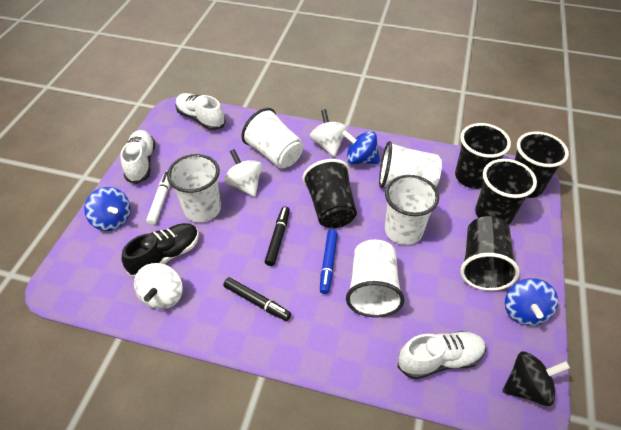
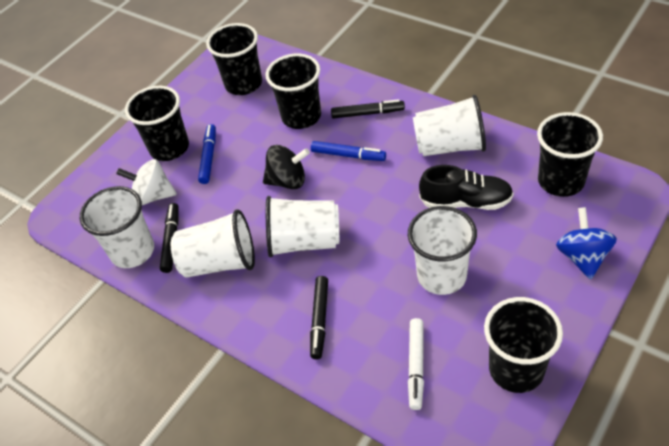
black marker: [223,277,291,321] [265,206,290,266] = 2 -> [160,203,179,273] [310,276,328,359] [331,99,405,119] = 3
blue marker: [320,229,338,294] = 1 -> [198,124,216,184] [311,141,386,161] = 2
blue spinning top: [84,187,130,231] [342,130,380,164] [505,278,558,326] = 3 -> [556,207,617,279] = 1
white shoe: [120,130,155,184] [175,93,226,130] [398,331,486,379] = 3 -> none = 0
white spinning top: [134,263,183,309] [224,149,262,197] [310,109,348,157] = 3 -> [116,159,177,205] = 1

